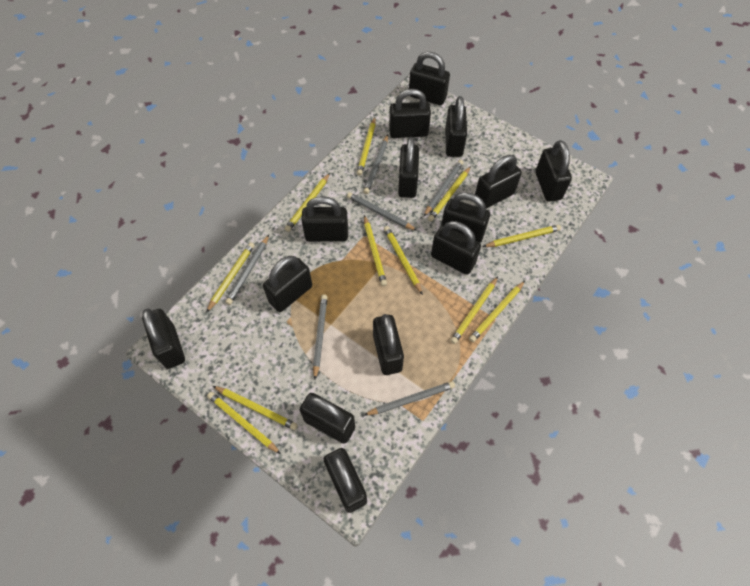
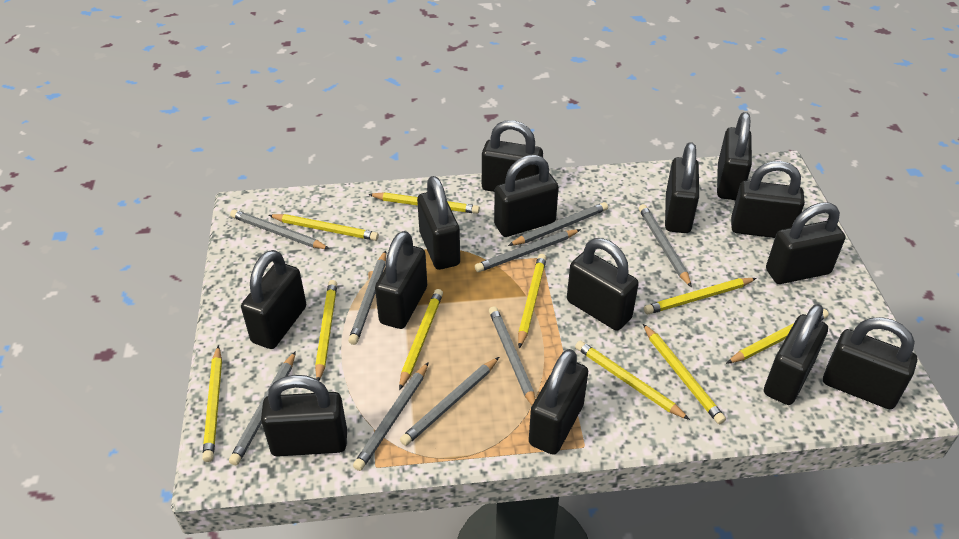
grey pencil: [225,235,269,305] [313,295,328,380] [347,192,417,231] [363,135,388,194] [364,381,455,415] [424,160,463,216] = 6 -> [229,351,296,465] [230,210,330,249] [348,250,386,345] [353,362,429,471] [400,357,499,446] [475,229,581,272] [489,306,536,405] [508,202,608,246] [639,204,692,288] = 9
yellow pencil: [206,242,255,313] [207,392,281,454] [213,386,298,430] [285,173,330,232] [357,117,376,176] [364,215,387,286] [384,226,423,295] [428,166,471,221] [450,277,498,344] [469,281,525,342] [483,225,561,247] = 11 -> [202,345,222,462] [268,214,379,241] [315,280,337,381] [368,193,480,214] [399,289,443,391] [518,254,547,348] [575,340,690,420] [643,324,726,424] [644,278,757,314] [726,309,829,364] = 10

